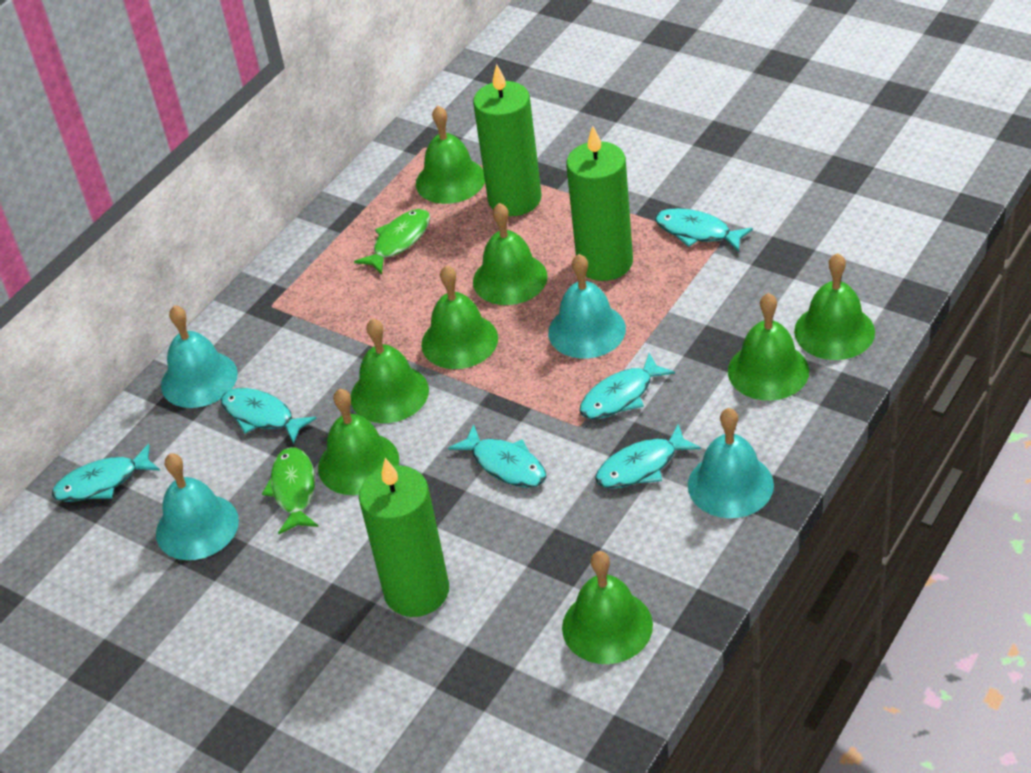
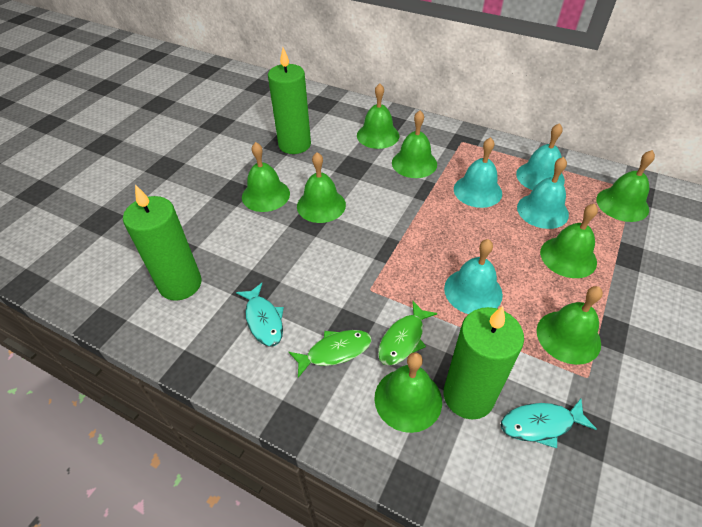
turquoise fish: [52,444,160,502] [221,388,317,444] [448,424,546,488] [580,353,675,419] [595,424,701,489] [655,208,753,252] = 6 -> [236,283,284,347] [501,399,597,448] = 2

